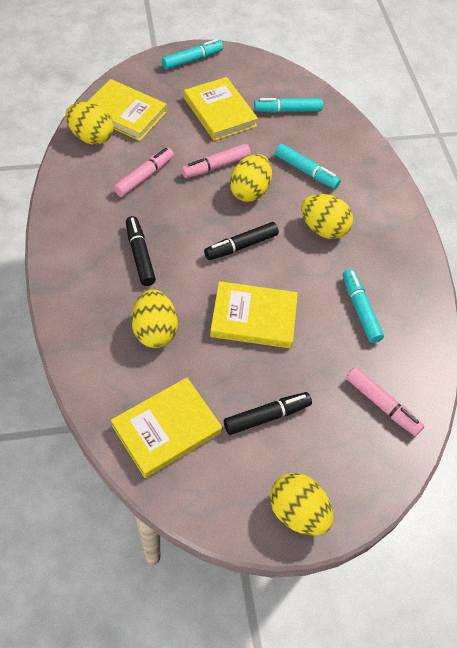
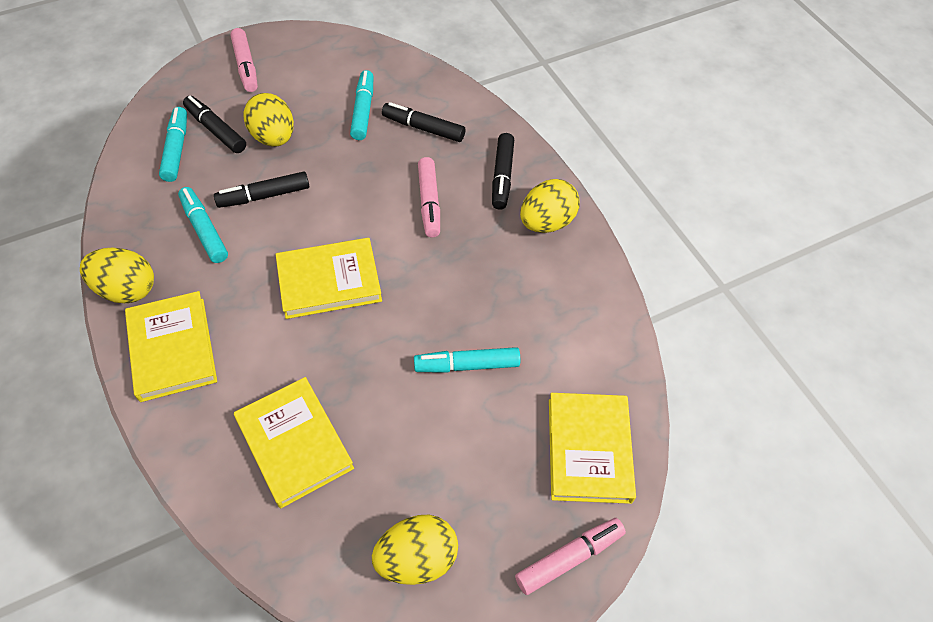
black marker: [126,216,156,286] [204,222,279,260] [224,392,312,435] = 3 -> [183,96,246,153] [214,171,309,208] [382,102,465,142] [492,133,514,210] = 4
yellow egg: [65,102,114,145] [132,289,178,348] [230,154,272,202] [270,473,334,536] [301,194,353,239] = 5 -> [80,248,154,303] [243,93,294,147] [372,515,458,585] [520,179,580,233] = 4

